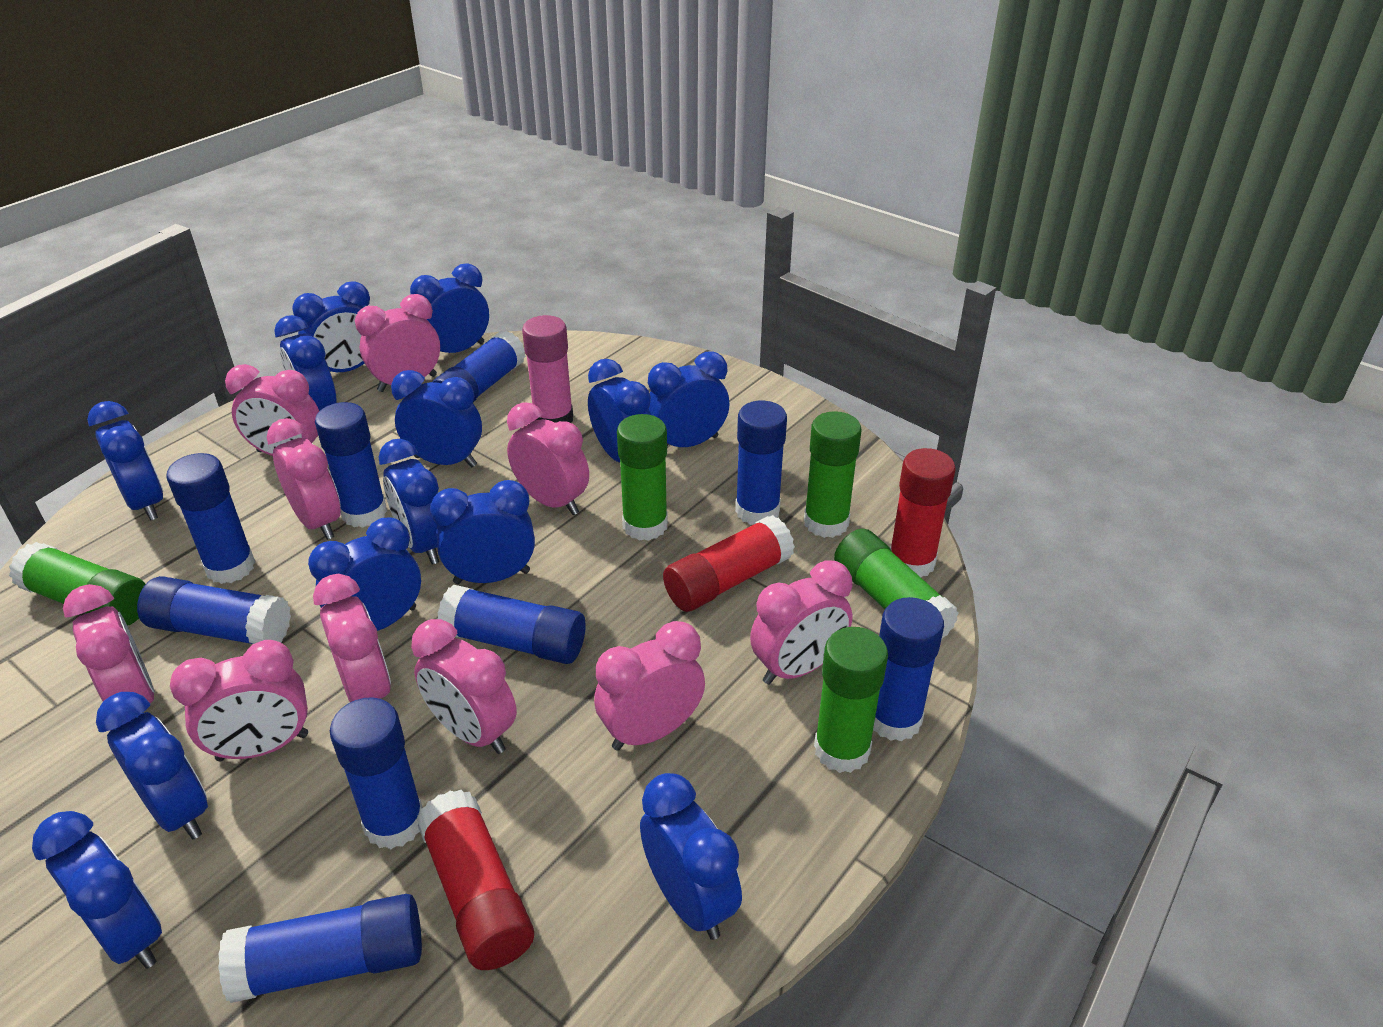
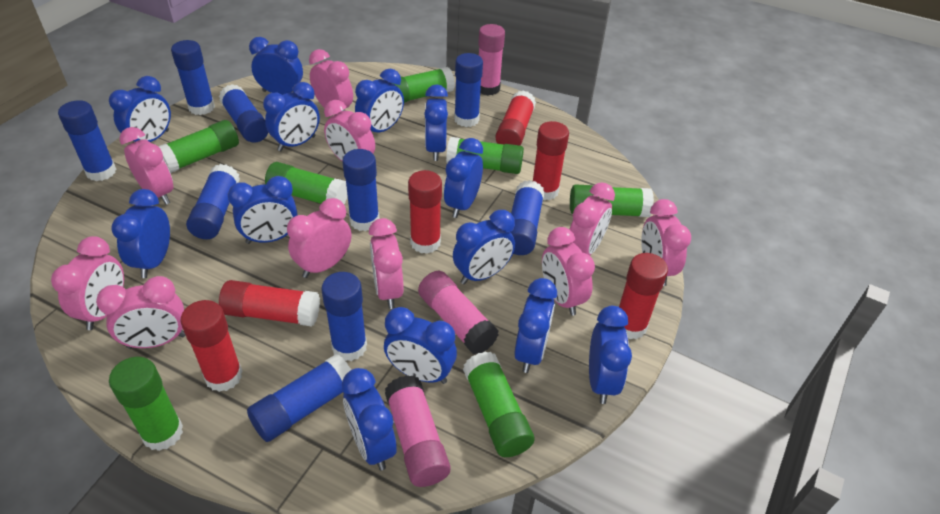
green glue stick: [9,542,145,626] [617,414,668,541] [804,411,861,538] [814,627,888,773] [834,529,959,640] = 5 -> [109,357,183,451] [158,120,239,173] [265,162,347,204] [393,67,455,103] [446,137,524,174] [463,352,534,457] [570,184,654,217] = 7
pink glue stick: [522,315,573,423] = 1 -> [385,375,451,487] [418,271,499,354] [478,24,505,95] = 3
red glue stick: [417,790,534,970] [663,515,795,612] [890,448,956,577] = 3 -> [181,300,243,392] [219,280,320,326] [408,170,442,254] [495,90,536,146] [533,121,569,200] [619,253,668,339] = 6

